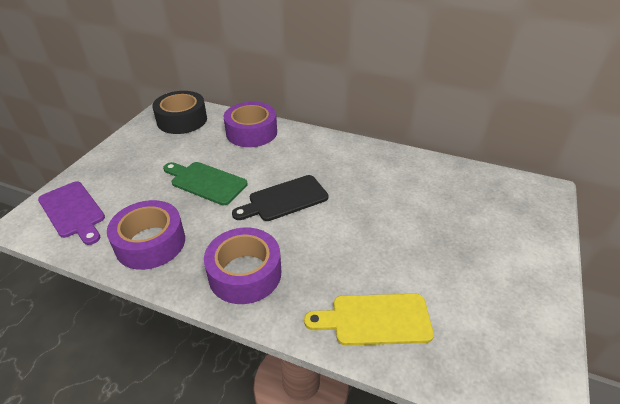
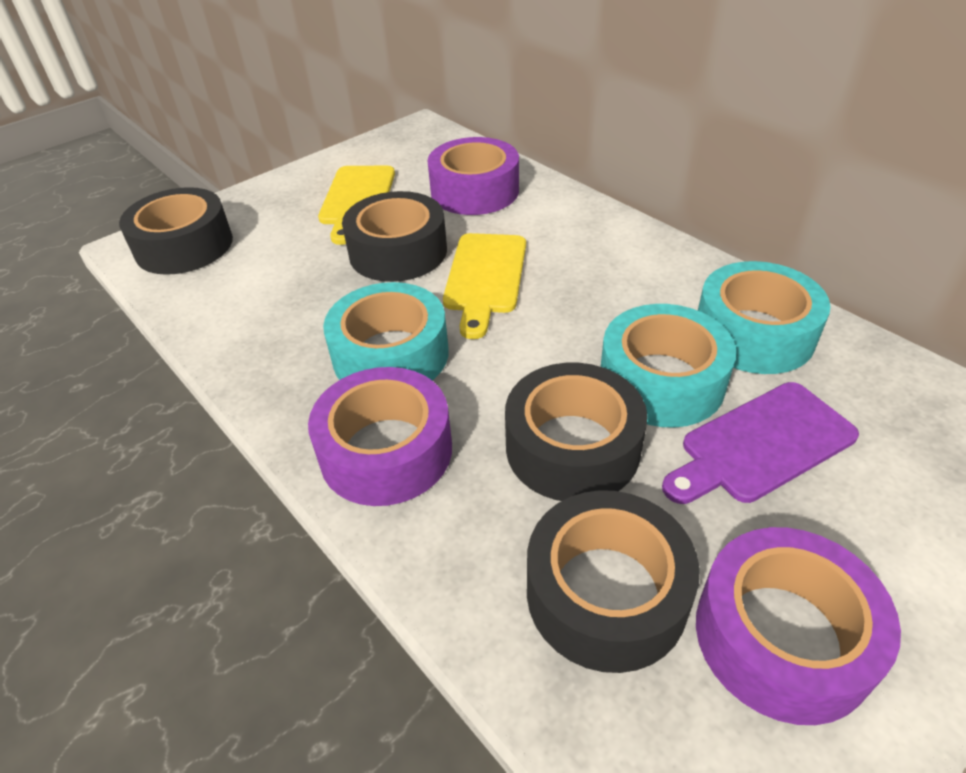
black cutting board: [232,175,328,221] = 1 -> none = 0
black tape: [152,91,207,134] = 1 -> [119,187,233,275] [342,191,447,282] [505,363,648,501] [527,490,700,673] = 4
green cutting board: [163,162,248,205] = 1 -> none = 0
turquoise tape: none = 0 -> [323,282,449,380] [601,304,736,428] [698,261,831,374] = 3
yellow cutting board: [304,294,434,346] = 1 -> [318,166,395,245] [443,233,526,339] = 2

